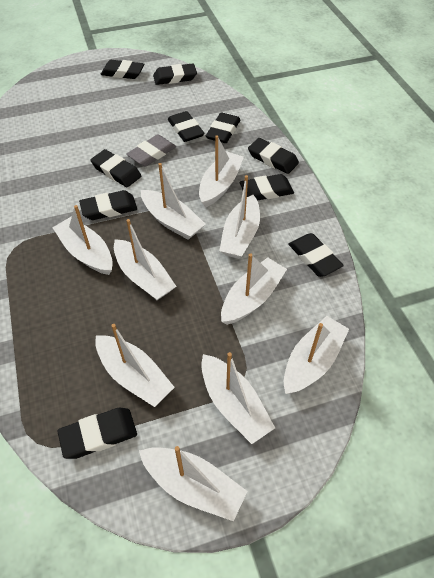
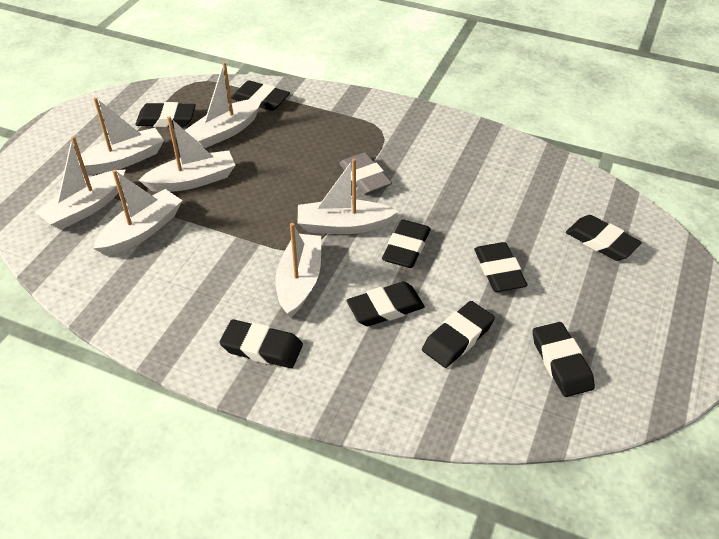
black eraser: [57,408,137,459] [79,190,137,220] [90,149,141,187] [100,60,144,79] [153,63,197,85] [168,111,205,142] [206,113,241,143] [240,174,294,201] [248,138,299,174] [288,233,344,277] = 10 -> [135,102,196,127] [219,319,303,368] [231,80,290,111] [347,282,425,326] [382,220,431,268] [422,301,495,368] [474,242,528,292] [533,322,595,397] [566,215,642,261] = 9
white boat: [52,205,113,275] [95,324,175,407] [114,219,177,300] [139,446,248,522] [141,163,206,240] [199,136,244,207] [201,352,275,444] [219,175,260,259] [221,253,287,325] [284,316,349,394] = 10 -> [36,136,126,230] [77,97,164,175] [93,170,183,256] [139,116,235,192] [185,62,262,148] [275,223,321,318] [298,158,398,234] = 7

